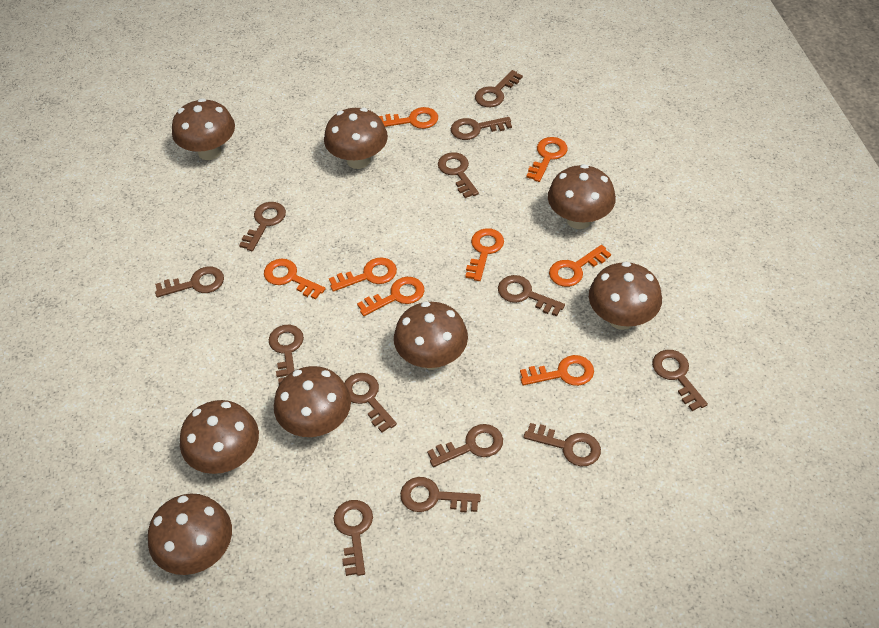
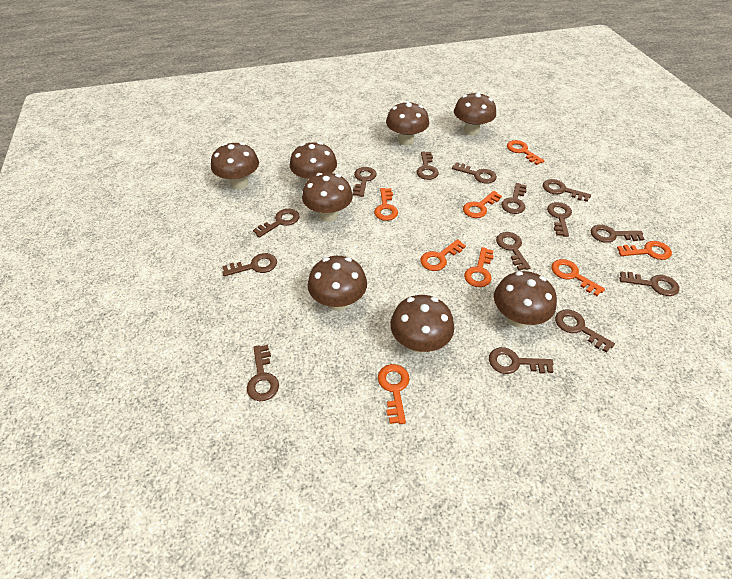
brown key: [155,267,224,297] [239,202,286,251] [269,325,304,384] [334,500,373,576] [345,373,397,432] [400,477,481,513] [427,424,503,467] [438,152,479,198] [451,117,512,140] [475,70,523,107] [498,275,565,316] [524,423,601,466] [652,350,708,411] = 13 -> [222,253,277,276] [247,345,279,401] [253,209,300,238] [353,167,377,197] [416,152,439,180] [452,162,497,184] [489,347,554,374] [496,232,531,271] [501,183,527,214] [543,179,591,202] [547,202,572,237] [555,310,615,353] [590,225,644,243] [620,271,679,296] = 14

